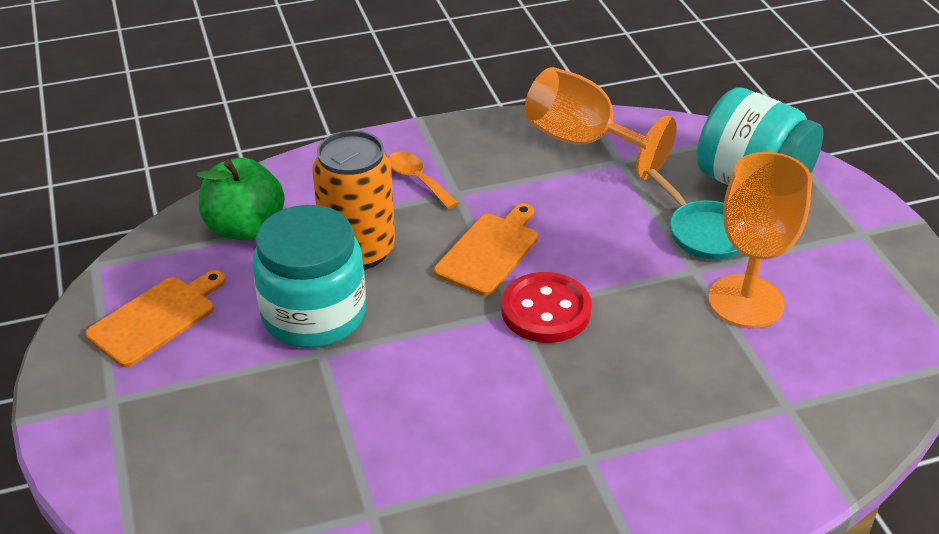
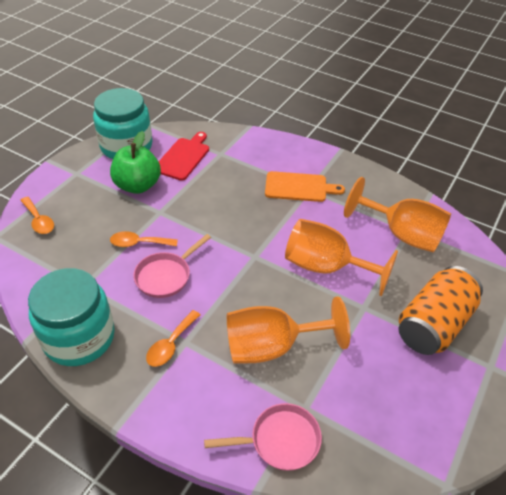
orange cutting board: [85,270,226,367] [434,203,538,296] = 2 -> [265,171,345,202] = 1
orange goblet: [524,67,676,180] [708,152,812,328] = 2 -> [227,296,350,364] [285,219,398,296] [344,177,451,252] = 3
orange spoon: [389,152,458,209] = 1 -> [20,197,54,234] [110,231,178,247] [146,310,201,367] = 3
pink pan: none = 0 -> [133,234,211,298] [204,403,322,471] = 2
red button: [501,272,592,343] = 1 -> none = 0
red cutting board: none = 0 -> [158,132,209,181] = 1
turquoise pan: [647,169,740,260] = 1 -> none = 0

